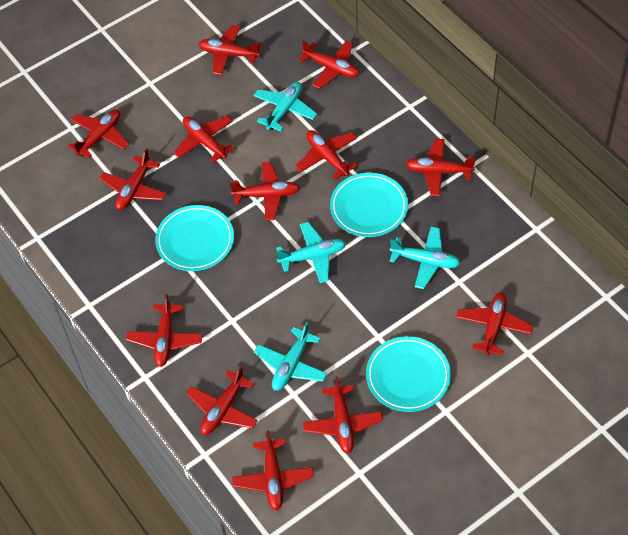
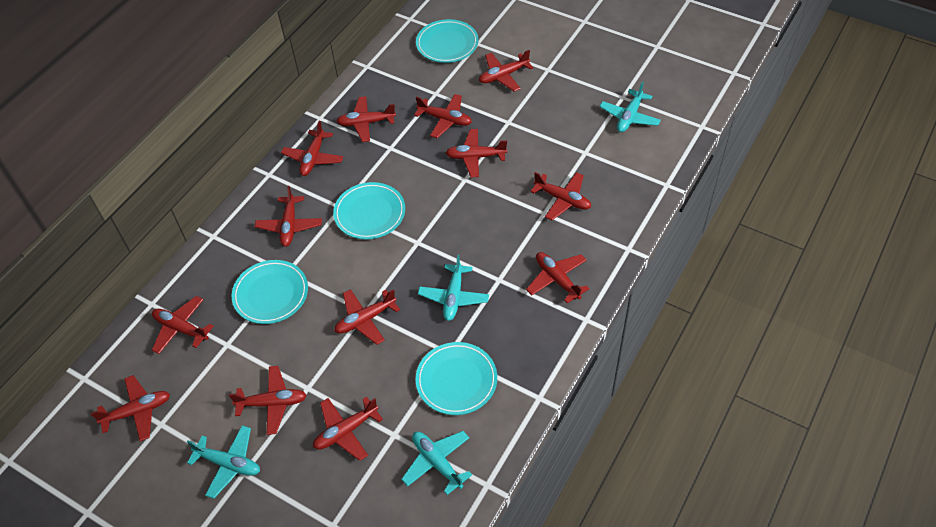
turquoise plate: [155,205,234,271] [330,173,408,237] [366,336,451,412] = 3 -> [232,260,308,324] [333,182,405,239] [416,19,479,63] [416,342,497,415] = 4

